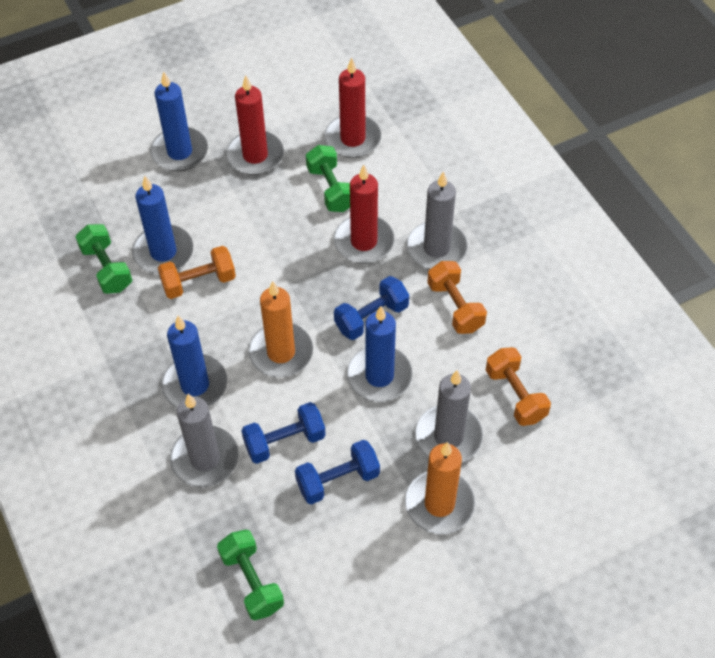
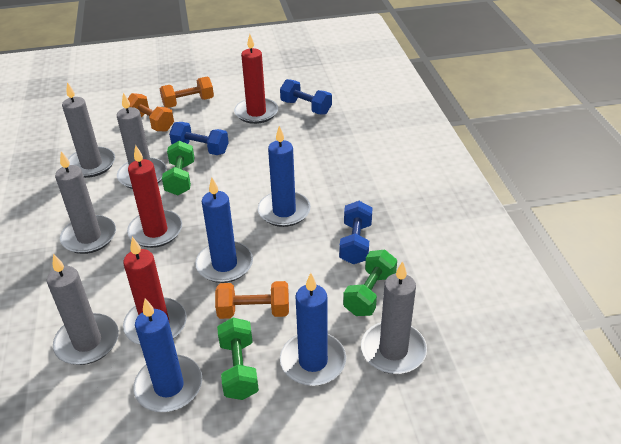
grey candle: [170,394,239,487] [407,171,468,269] [415,370,483,462] = 3 -> [47,254,119,365] [55,151,116,254] [62,82,115,178] [117,93,167,189] [361,261,427,374] = 5
orange candle: [248,281,313,377] [405,442,475,534] = 2 -> none = 0

